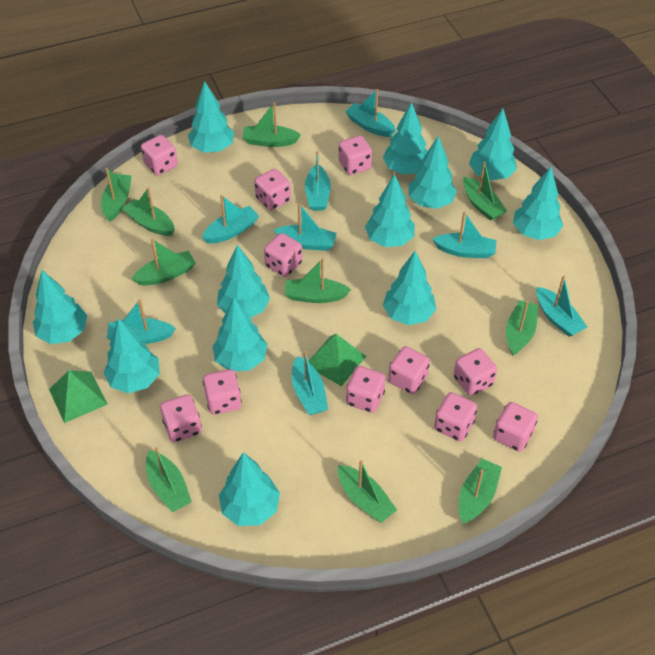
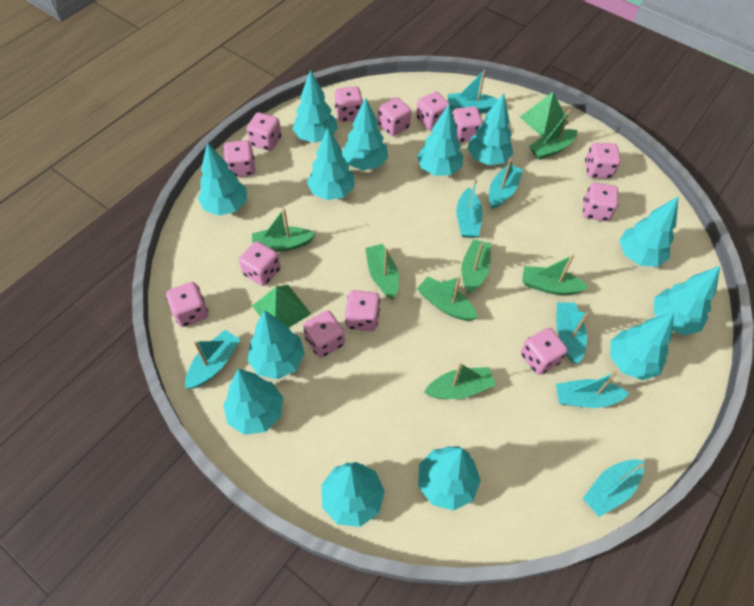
green boat: [101,168,131,222] [122,188,175,236] [132,239,196,286] [146,447,192,512] [242,102,301,147] [285,258,351,303] [338,460,397,523] [459,459,502,524] [463,162,507,221] [506,300,538,356] = 10 -> [252,208,315,252] [365,244,399,299] [417,276,478,321] [424,363,496,399] [461,239,491,294] [522,255,589,295] [529,109,578,160] = 7
pink dice: [141,135,178,175] [160,394,202,442] [203,369,242,415] [254,169,291,210] [264,233,303,277] [339,136,372,175] [346,366,386,413] [388,346,430,394] [434,392,477,441] [453,348,497,396] [493,402,538,452] = 11 -> [166,282,208,327] [223,140,255,177] [239,241,281,286] [247,112,281,151] [303,310,345,358] [335,86,363,122] [345,290,380,332] [378,97,411,136] [416,92,450,130] [453,106,483,143] [521,328,568,375] [583,183,618,221] [585,143,621,179] = 13
turquoise boat: [107,299,176,344] [202,195,259,244] [274,203,337,251] [292,351,328,415] [305,151,331,211] [345,89,396,137] [433,212,496,258] [536,276,587,337] = 8 -> [185,330,240,389] [448,70,498,113] [456,179,483,238] [489,159,523,209] [556,372,629,408] [557,303,589,363] [583,459,644,517] = 7
turquoise tree: [33,270,87,344] [104,318,160,393] [188,81,235,153] [212,298,268,371] [217,245,270,317] [219,452,280,526] [365,174,415,247] [383,102,428,175] [383,251,436,325] [409,135,457,209] [469,108,517,180] [513,167,563,240] = 12 -> [198,142,247,216] [223,368,283,435] [247,310,305,379] [293,70,338,143] [307,128,354,200] [321,462,385,527] [342,98,388,170] [417,104,463,176] [418,446,481,511] [467,93,513,165] [610,312,674,380] [619,196,679,267] [654,266,720,335] = 13

